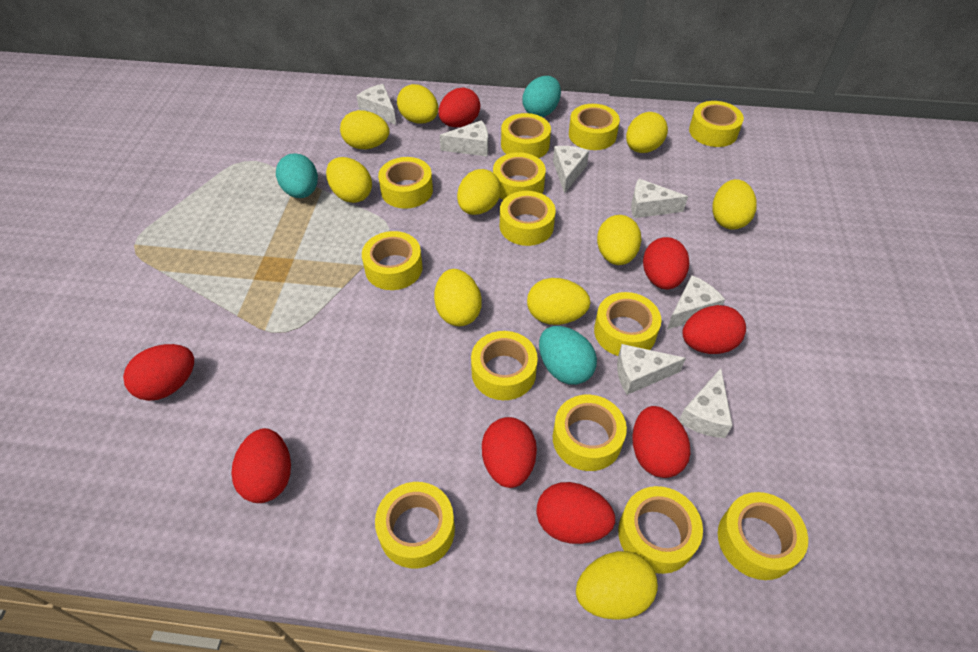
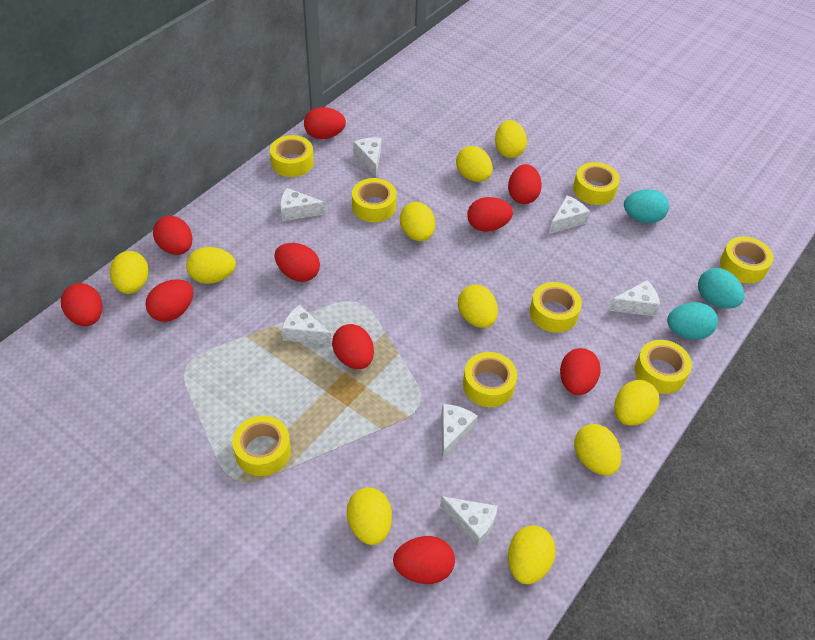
red egg: [123,344,194,401] [231,428,291,503] [439,88,480,127] [482,417,537,488] [536,482,615,544] [632,406,690,478] [643,237,689,289] [683,305,746,354] = 8 -> [61,283,102,326] [145,279,193,322] [153,216,192,255] [275,243,320,282] [304,107,346,139] [332,324,374,369] [393,536,455,584] [467,197,513,232] [508,164,542,204] [560,348,601,395] = 10
yellow tape: [362,231,423,290] [375,482,455,569] [378,157,433,209] [471,331,538,400] [493,152,546,200] [500,191,555,246] [501,113,551,158] [553,395,627,471] [569,104,620,150] [594,292,661,356] [618,486,703,574] [689,101,744,147] [718,492,808,580] = 13 -> [232,416,291,476] [270,135,314,177] [352,178,397,222] [463,352,517,407] [530,282,582,333] [573,162,620,205] [635,340,692,394] [720,236,774,283] = 8

